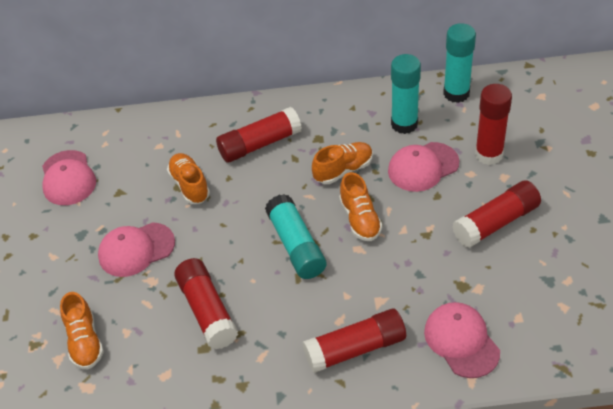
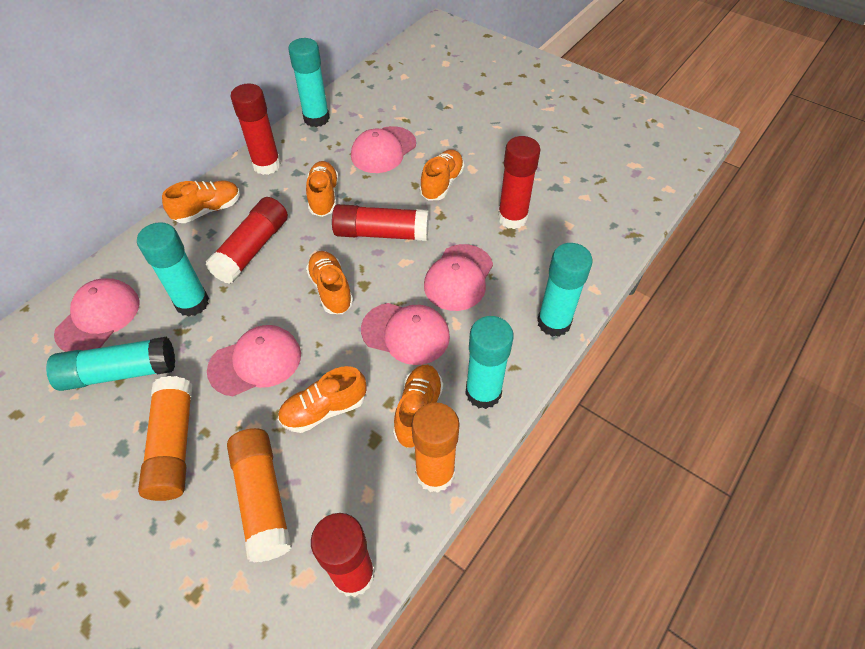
orange glue stick: none = 0 -> [138,376,192,501] [227,428,292,563] [411,402,460,493] = 3
orange shoe: [60,292,104,369] [167,153,210,204] [312,142,373,184] [339,172,382,241] = 4 -> [162,181,240,223] [278,366,367,433] [306,161,338,217] [306,251,353,314] [393,365,443,448] [420,150,464,200] = 6
pink cap: [42,150,96,205] [98,222,175,277] [388,142,459,192] [424,302,500,378] = 4 -> [54,278,140,352] [207,325,301,396] [351,126,416,173] [361,303,450,365] [424,244,493,311] = 5
turquoise glue stick: [265,194,326,279] [391,54,421,134] [443,23,476,103] = 3 -> [46,337,175,391] [137,222,209,317] [288,38,330,127] [465,316,514,409] [537,243,593,337] = 5

